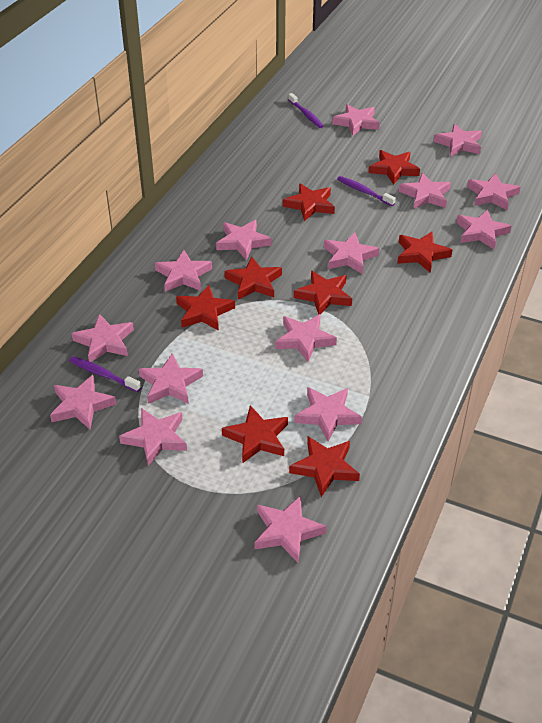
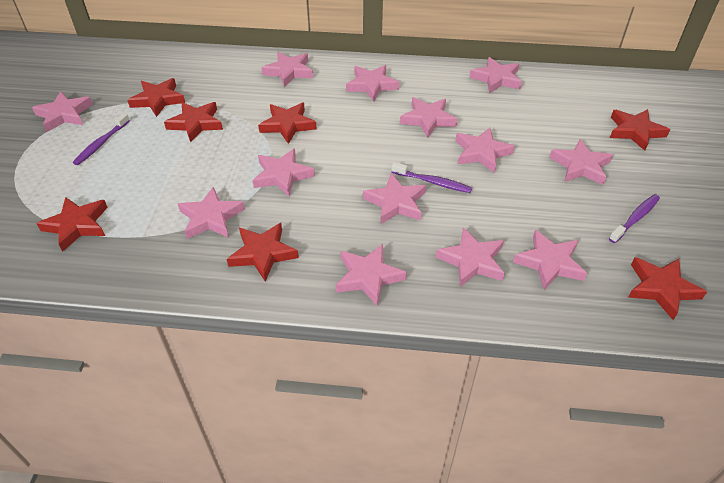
pink star: [50,375,116,429] [72,314,134,362] [119,408,187,466] [139,353,203,404] [155,250,212,292] [216,220,271,260] [254,495,327,563] [275,314,337,362] [294,387,362,441] [324,233,379,274] [332,104,380,135] [399,173,451,209] [434,124,482,157] [456,210,511,249] [467,173,521,210] = 15 -> [32,91,93,132] [178,187,245,239] [252,148,315,197] [262,52,313,87] [335,244,407,307] [346,65,399,101] [363,173,426,224] [400,97,457,137] [435,227,505,287] [456,128,515,173] [469,57,522,94] [513,230,587,290] [549,139,613,185] = 13
red star: [176,285,235,331] [222,405,288,463] [225,257,282,299] [283,183,335,221] [289,437,360,497] [294,271,352,315] [369,150,420,185] [397,231,452,273] = 8 -> [36,197,108,252] [127,78,185,117] [164,102,223,142] [227,223,299,282] [258,102,317,144] [610,109,670,151] [628,257,707,320] = 7

